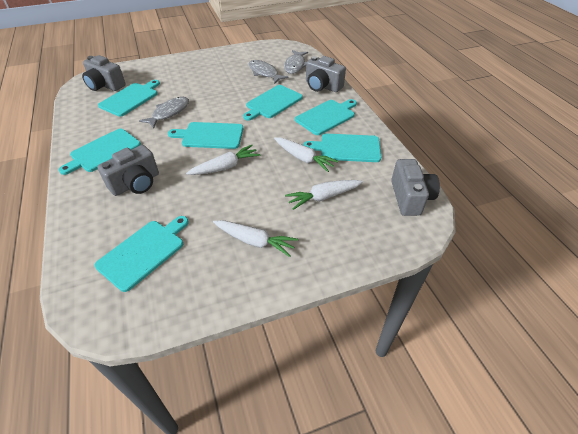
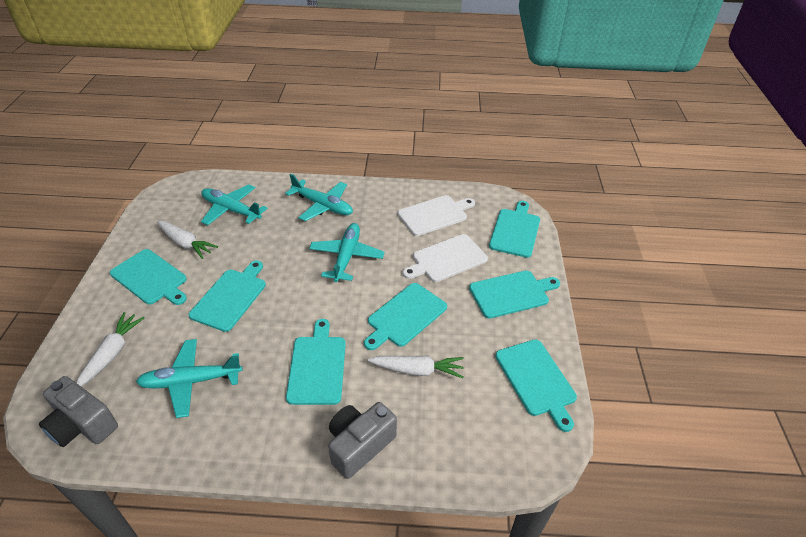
grey camera: [82,55,126,91] [97,145,159,196] [306,56,346,92] [391,159,440,216] = 4 -> [39,376,118,447] [328,402,397,479] = 2
grey fish: [139,97,189,128] [248,60,289,84] [284,50,308,74] = 3 -> none = 0
turquoise plane: none = 0 -> [136,339,243,418] [201,184,268,225] [285,174,353,221] [309,223,385,282] = 4
white carrot: [186,145,260,175] [213,220,298,257] [274,137,339,172] [285,180,363,210] = 4 -> [76,312,145,387] [157,221,218,259] [368,356,464,378] = 3
white cutting board: none = 0 -> [398,195,475,236] [403,234,488,282] = 2

